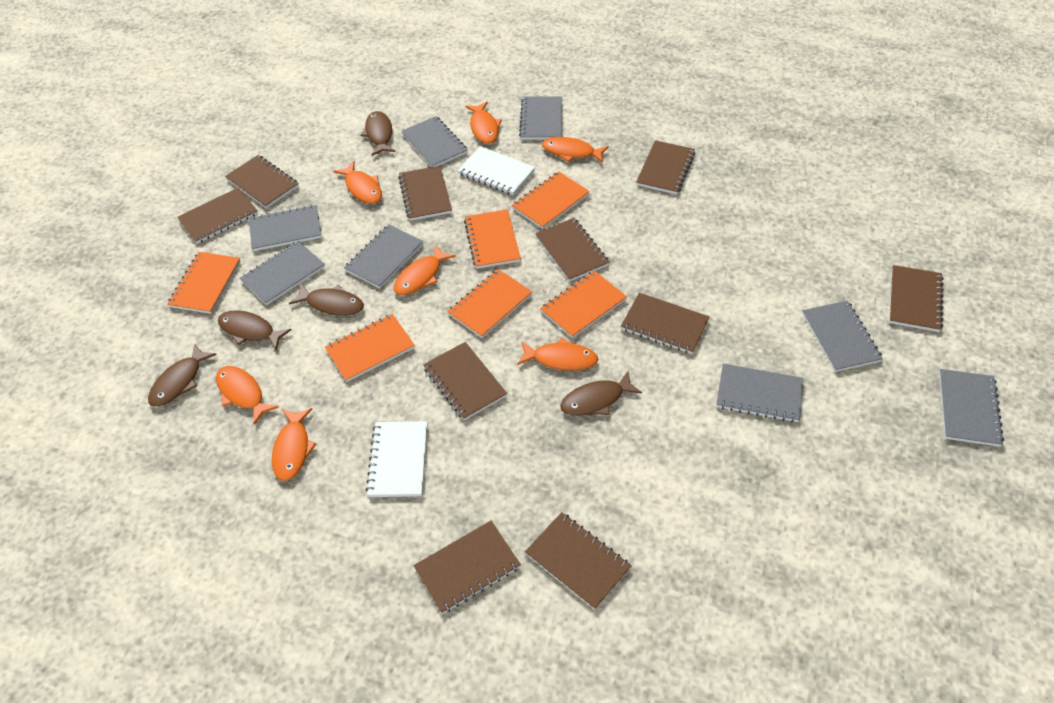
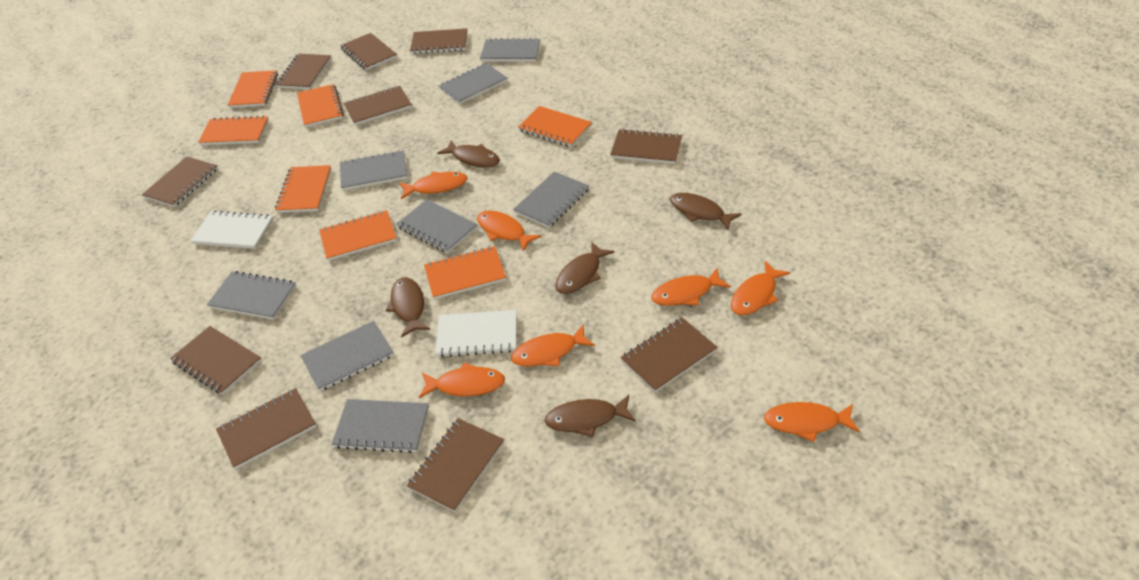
orange notebook: [167,252,241,314] [325,314,415,382] [447,269,532,338] [464,209,521,269] [512,171,590,229] [540,271,627,338] = 6 -> [198,116,269,145] [228,70,278,108] [275,165,331,213] [297,84,344,127] [319,210,397,261] [424,246,506,299] [518,106,592,147] = 7

